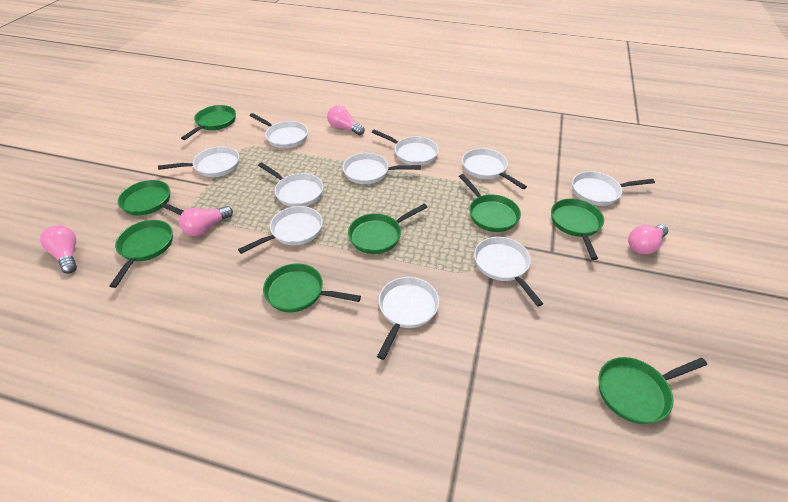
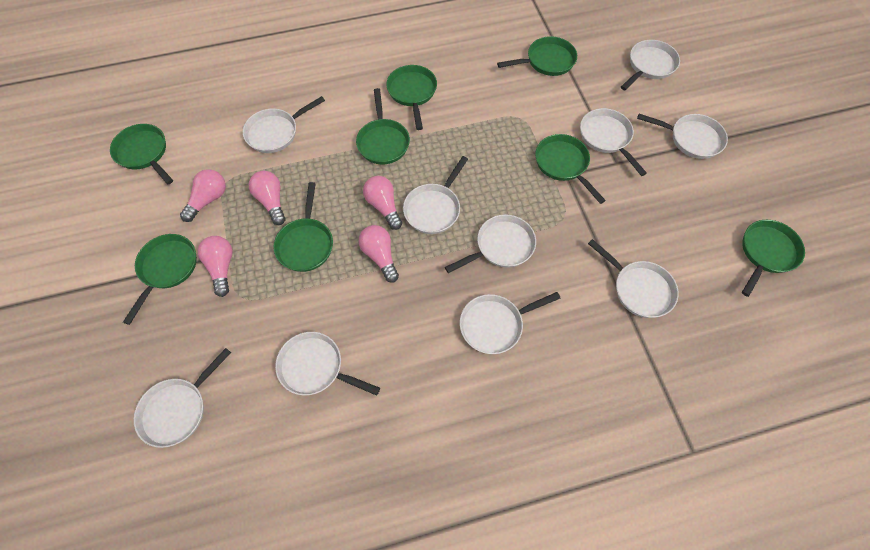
pink light bulb: [40,225,77,273] [179,206,233,236] [327,106,365,135] [628,224,668,255] = 4 -> [180,169,226,222] [198,236,233,297] [249,171,285,225] [359,225,399,283] [363,176,402,230] = 5

